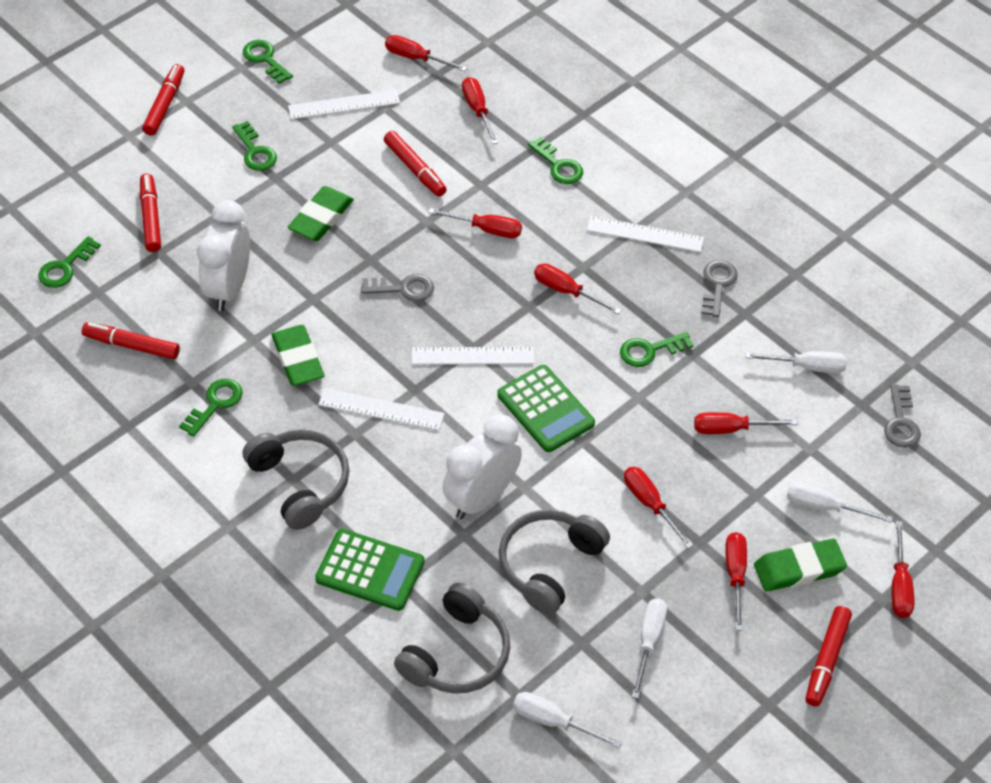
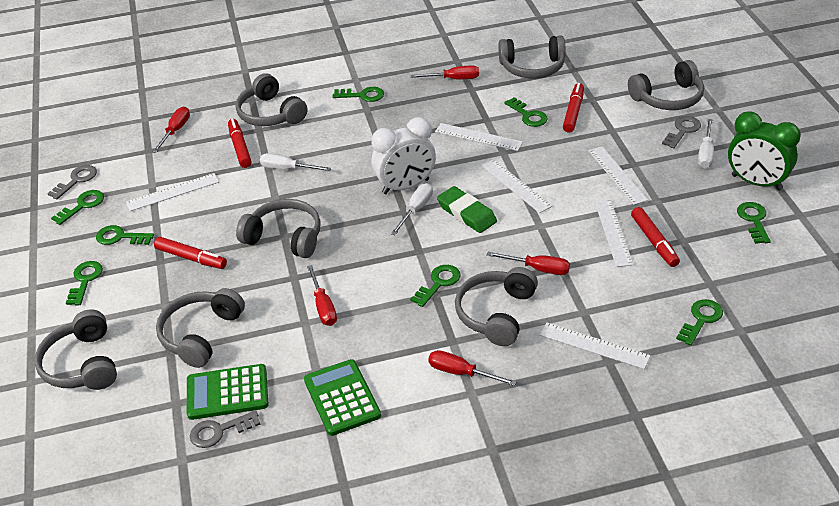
green clock: none = 0 -> [728,112,801,191] = 1
green eraser: [271,325,325,386] [288,186,354,241] [754,539,847,592] = 3 -> [437,186,497,233] = 1
green key: [39,236,101,288] [179,379,243,437] [232,121,277,171] [243,40,293,84] [528,136,583,184] [620,332,693,367] = 6 -> [51,190,104,225] [66,261,103,305] [96,225,154,245] [333,87,384,102] [410,265,461,307] [504,97,548,127] [676,299,723,346] [737,202,771,244] = 8
grey headphones: [243,429,349,530] [394,583,510,694] [499,509,610,615] = 3 -> [35,310,117,390] [156,288,245,368] [236,73,308,126] [236,199,321,258] [455,267,538,346] [498,35,566,78] [628,60,704,110] = 7
red marker: [82,322,180,359] [140,173,161,252] [142,64,185,136] [384,131,447,197] [805,606,852,706] = 5 -> [154,237,227,269] [228,118,252,168] [563,83,584,132] [631,207,680,267] = 4
red screwdriver: [385,35,467,71] [428,208,522,238] [462,77,498,144] [534,263,621,314] [624,467,693,549] [694,412,798,434] [725,532,747,631] [892,521,914,618] = 8 -> [152,107,190,153] [307,265,337,326] [411,65,479,79] [428,350,517,386] [487,252,570,275] = 5
white clock: [197,200,250,311] [443,415,522,519] = 2 -> [371,117,436,194] = 1
white ruler: [288,90,400,119] [318,388,445,431] [412,347,535,365] [586,216,704,252] = 4 -> [126,173,219,211] [435,123,523,151] [481,159,552,213] [540,323,651,369] [589,146,648,205] [594,199,634,267] = 6
white screwdriver: [513,692,622,748] [631,598,667,699] [745,351,847,373] [787,482,893,523] = 4 -> [260,153,332,171] [391,183,433,235] [698,119,714,168] = 3

